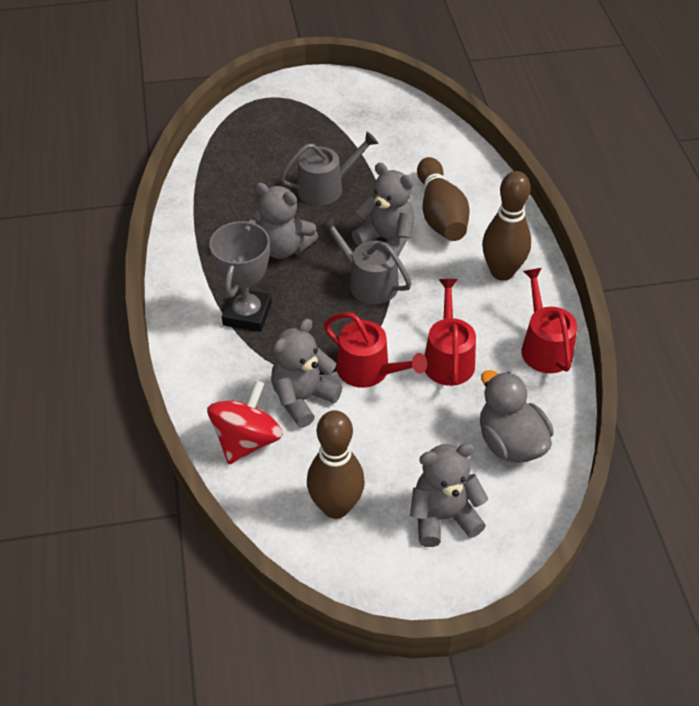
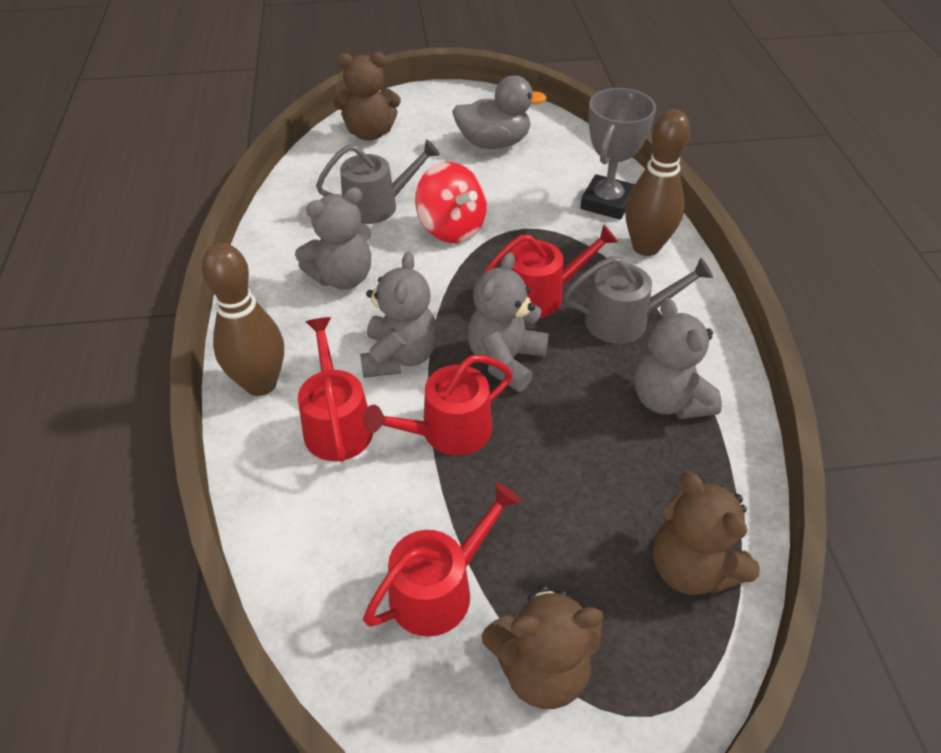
brown bowling pin: [307,410,365,519] [417,157,470,241] [482,171,531,281] = 3 -> [202,243,284,396] [625,109,690,256] = 2
brown teddy bear: none = 0 -> [334,52,401,141] [482,584,603,709] [653,472,760,595] = 3
red watering can: [324,312,427,388] [424,279,476,386] [521,268,577,373] = 3 -> [298,317,373,462] [363,355,513,455] [363,483,521,637] [484,224,618,318] = 4

